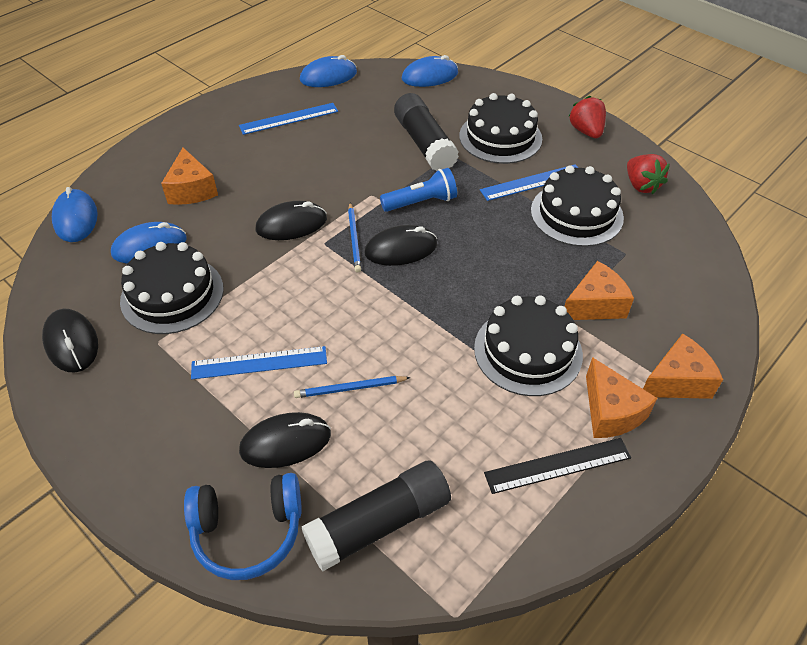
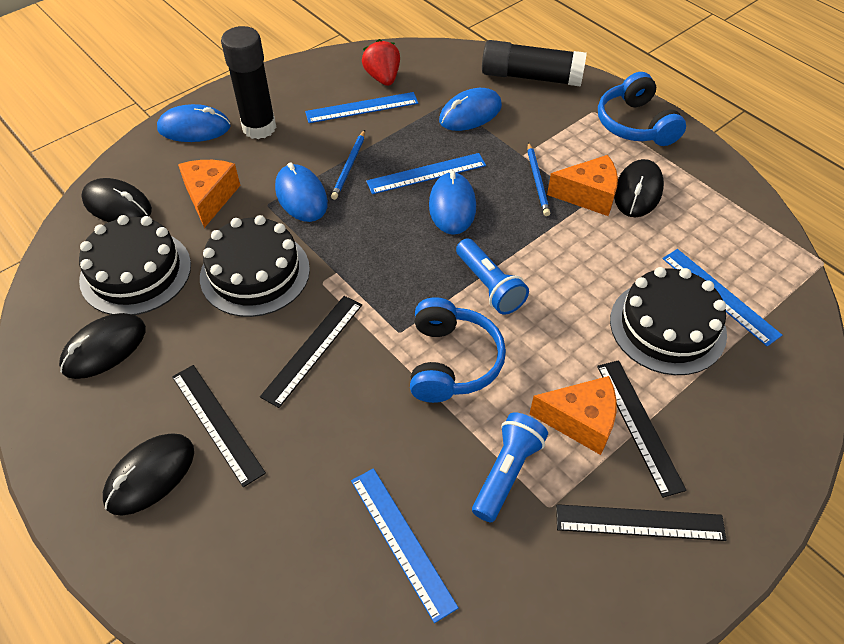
black cake: [120,242,224,334] [459,93,542,164] [474,295,583,396] [531,165,624,247] = 4 -> [79,215,191,315] [200,215,310,317] [610,267,727,375] = 3
black ruler: [484,438,631,494] = 1 -> [172,365,266,487] [260,296,362,408] [556,504,727,541] [597,360,687,498] = 4
blue flashlight: [380,168,457,212] = 1 -> [456,239,529,315] [472,413,548,522] = 2
blue headphones: [184,473,302,580] = 1 -> [410,297,506,403] [598,72,686,146] = 2
blue ruler: [191,346,327,379] [239,103,338,135] [480,164,578,201] = 3 -> [305,92,418,123] [351,468,459,623] [366,153,486,194] [663,249,782,347] = 4
orange cheese: [161,148,218,205] [564,261,634,320] [586,357,658,438] [643,333,723,399] = 4 -> [178,160,240,228] [530,376,617,455] [547,155,618,216] = 3
red strawberry: [568,96,606,138] [627,154,670,194] = 2 -> [362,39,400,86] = 1

